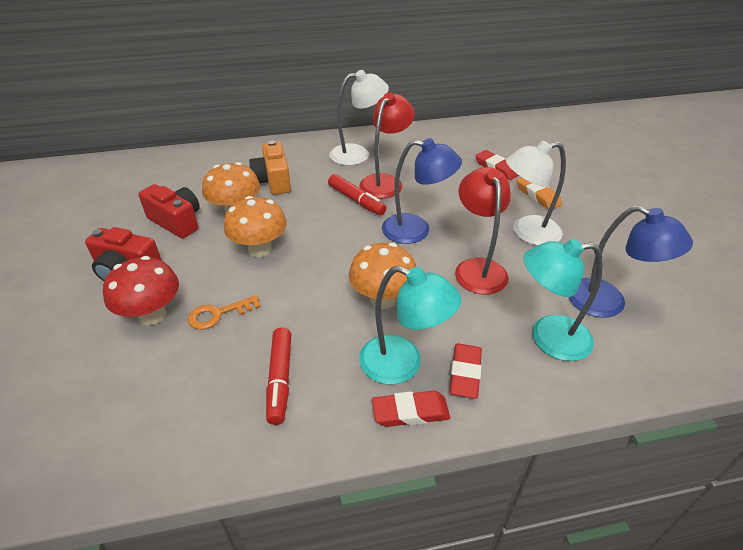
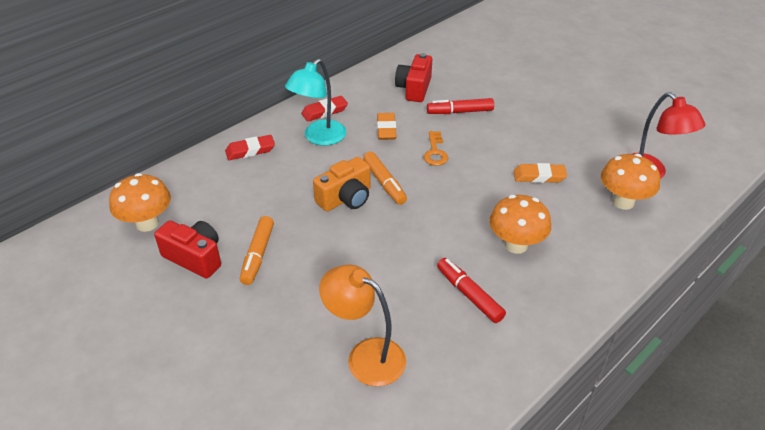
blue lamp: [382,138,462,244] [569,205,693,318] = 2 -> none = 0
orange eraser: [517,177,562,210] = 1 -> [377,113,396,140] [514,163,567,183] = 2
orange lamp: none = 0 -> [319,265,406,387] = 1
orange marker: none = 0 -> [240,216,274,285] [363,152,407,205] = 2
red eraser: [372,391,450,427] [450,343,482,399] [475,150,519,180] = 3 -> [225,135,275,160] [301,96,348,122] = 2
red lamp: [359,92,415,199] [455,167,511,294] = 2 -> [632,92,706,179] = 1
red mushroom: [103,256,179,325] = 1 -> none = 0
turquoise lamp: [359,265,461,385] [524,239,603,361] = 2 -> [285,59,346,146] = 1
white lamp: [329,70,389,166] [506,141,566,246] = 2 -> none = 0

